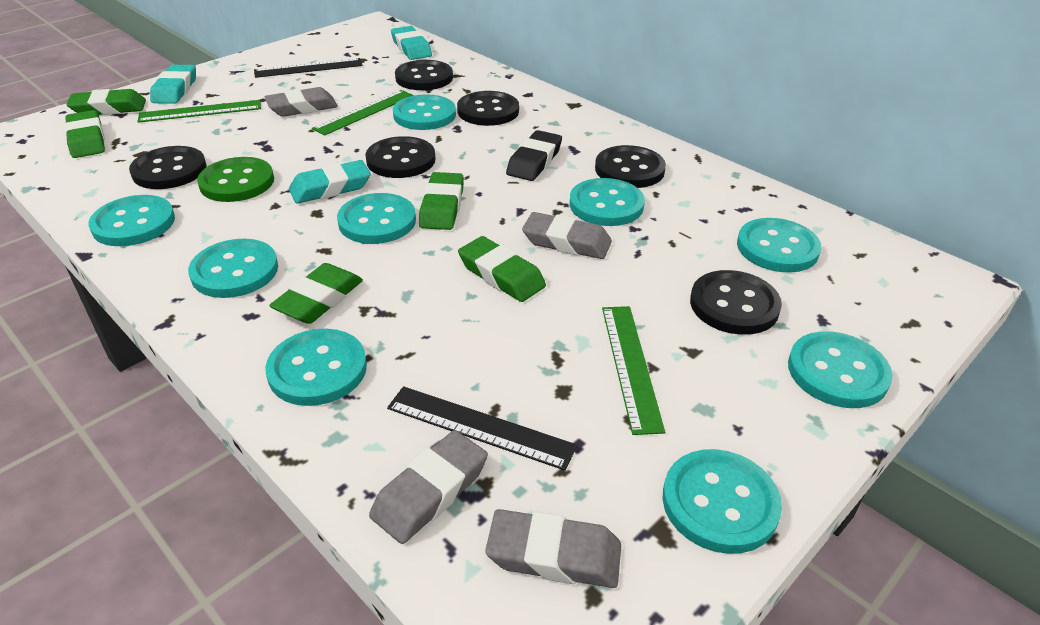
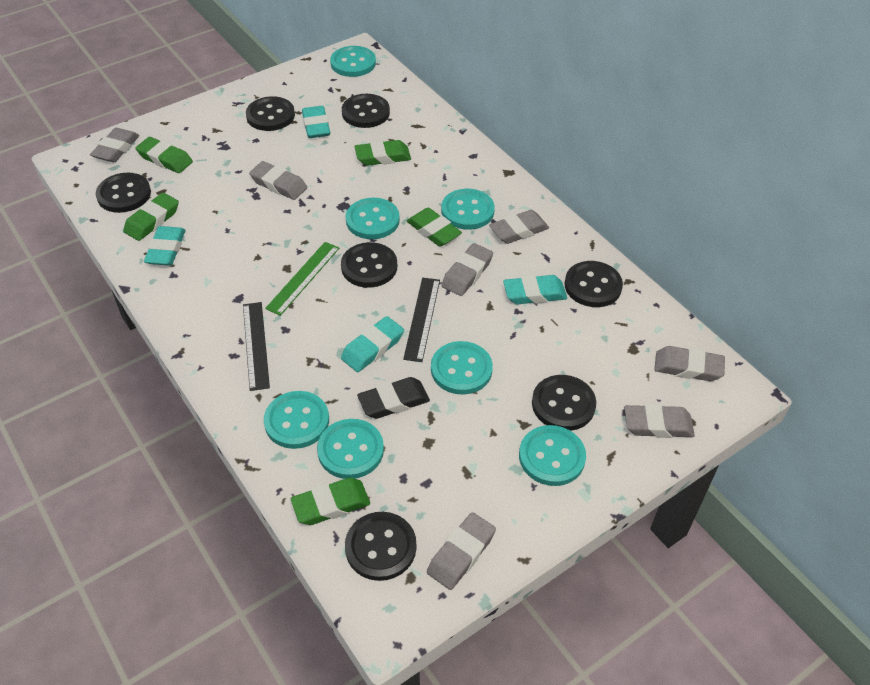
black button: [129,146,207,189] [365,136,436,178] [395,60,453,90] [457,91,519,126] [595,145,666,188] [690,270,782,335] = 6 -> [96,173,151,213] [246,96,295,131] [341,242,397,288] [342,94,390,128] [345,512,416,581] [532,375,596,431] [565,261,623,307] = 7
green button: [197,157,274,202] = 1 -> none = 0
green ruler: [137,100,261,123] [312,90,414,136] [602,306,665,435] = 3 -> [265,242,339,316] = 1
grey eraser: [265,87,338,117] [369,430,488,544] [485,509,621,588] [522,212,612,259] = 4 -> [90,128,139,162] [249,161,307,200] [427,512,496,590] [441,243,493,296] [489,210,549,244] [624,404,695,438] [654,346,725,381] = 7
turquoise button: [88,195,175,246] [188,239,278,298] [265,329,367,406] [337,193,416,244] [393,94,456,130] [569,178,645,226] [662,449,782,554] [737,218,821,273] [788,331,893,408] = 9 -> [264,391,329,449] [317,419,384,479] [330,46,376,77] [346,198,400,239] [431,341,493,395] [441,189,495,230] [519,425,586,486] = 7
turquoise eraser: [150,65,196,104] [289,160,371,204] [391,26,432,60] = 3 -> [144,226,185,265] [302,106,330,138] [341,316,404,372] [503,275,567,304] = 4

